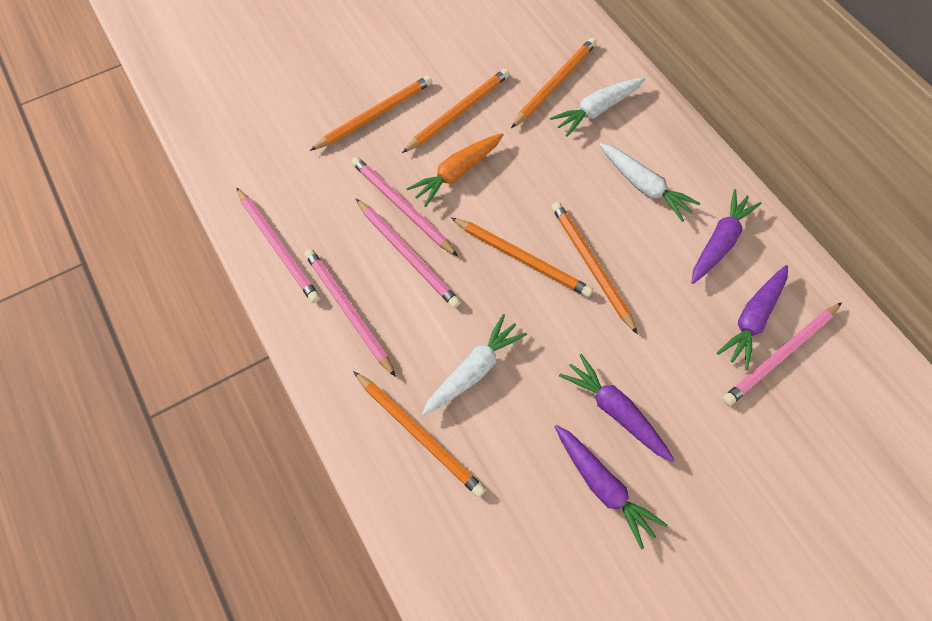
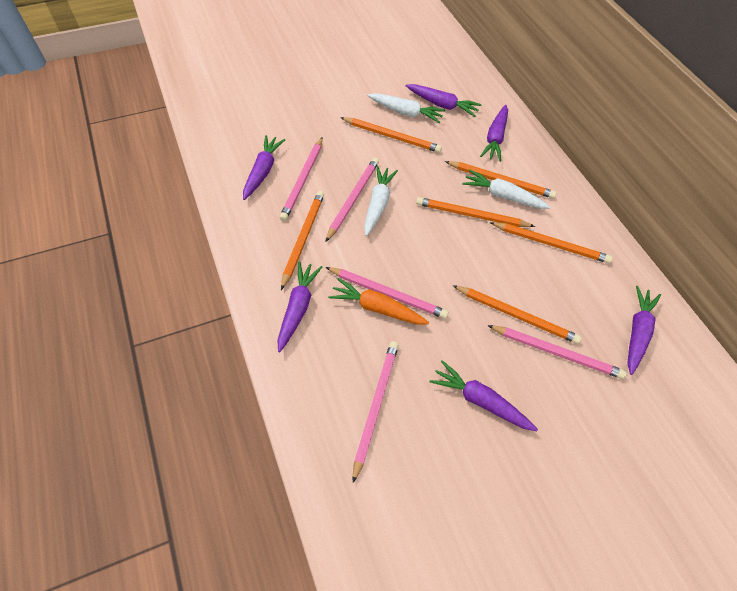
purple carrot: [555,425,668,550] [559,354,674,462] [691,189,762,284] [717,265,788,370] = 4 -> [243,135,285,200] [277,261,322,352] [406,84,482,117] [430,360,538,431] [480,105,508,162] [627,286,661,375] = 6

